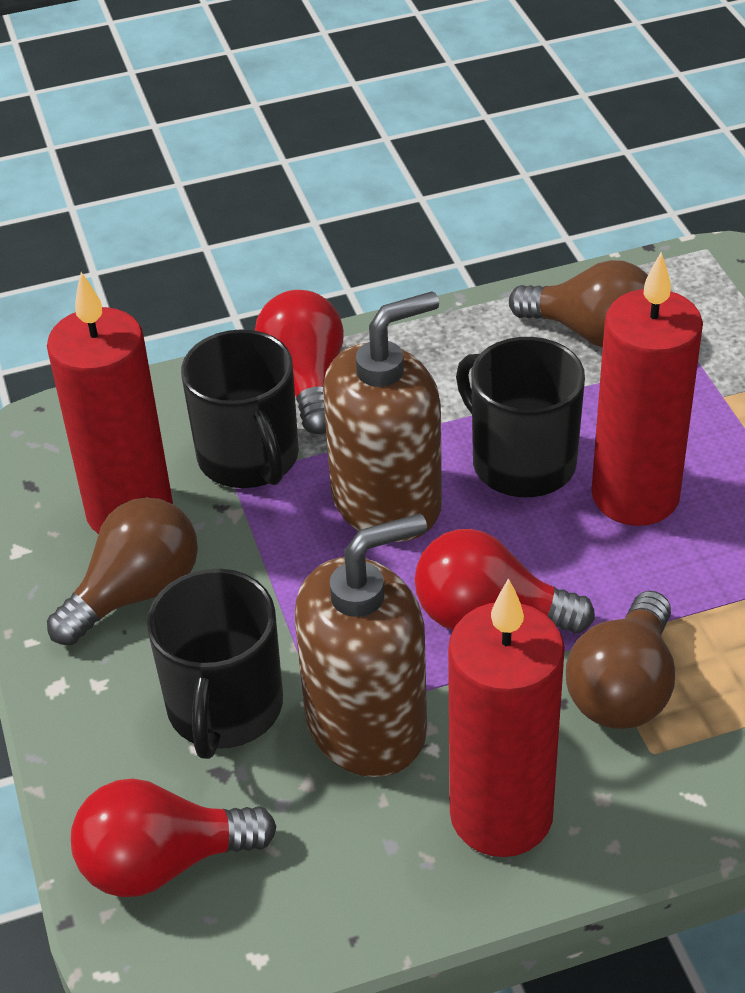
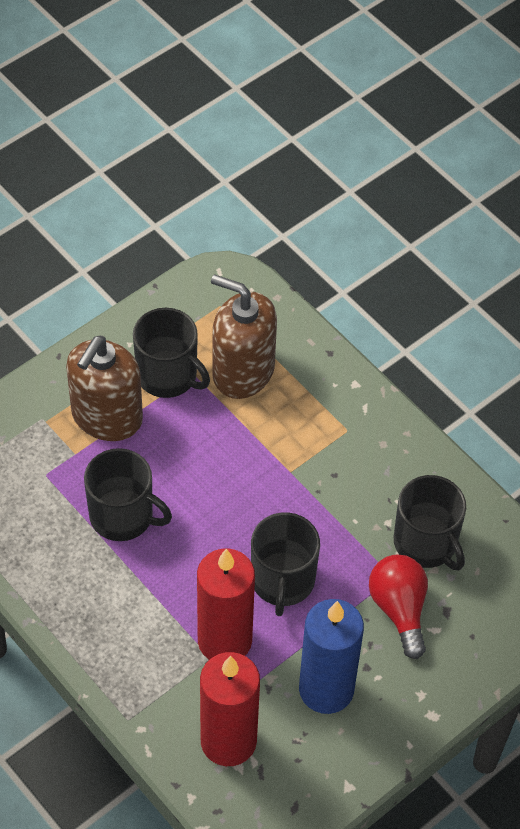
black mug: [147,569,283,759] [181,329,299,488] [456,337,585,497] = 3 -> [84,448,172,541] [133,308,210,398] [251,512,320,616] [394,475,466,570] = 4
blue candle: none = 0 -> [299,599,364,714] = 1
brown light bulb: [47,497,198,645] [509,260,648,348] [566,591,675,729] = 3 -> none = 0
red candle: [47,272,173,534] [448,578,565,857] [591,252,703,526] = 3 -> [197,548,255,660] [200,652,260,766] = 2
red light bulb: [71,779,276,897] [255,290,344,434] [415,529,595,633] = 3 -> [369,554,428,659] = 1

